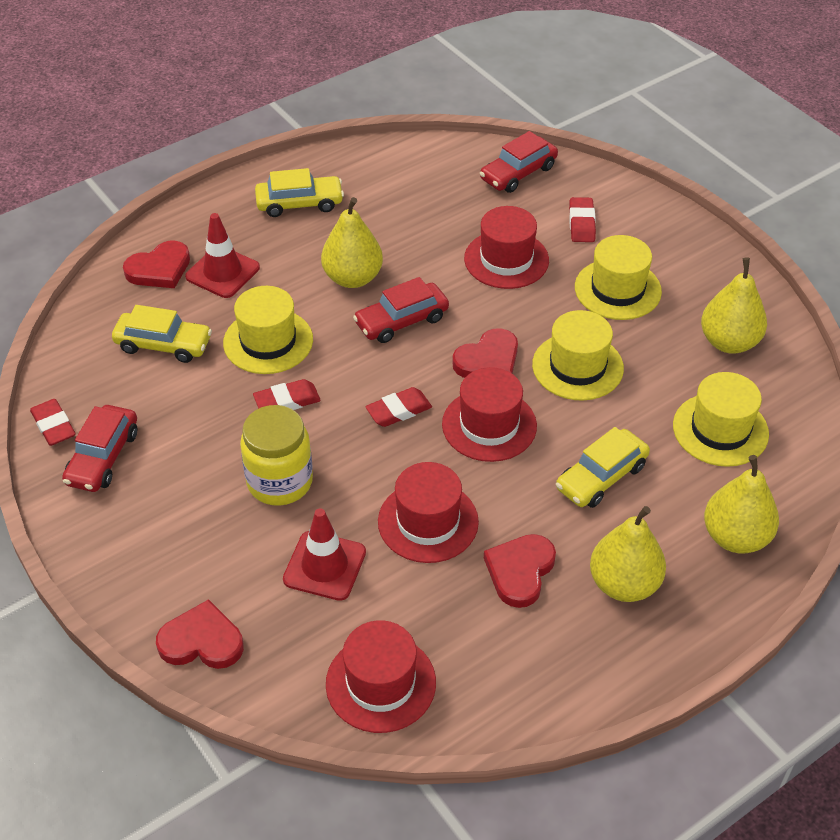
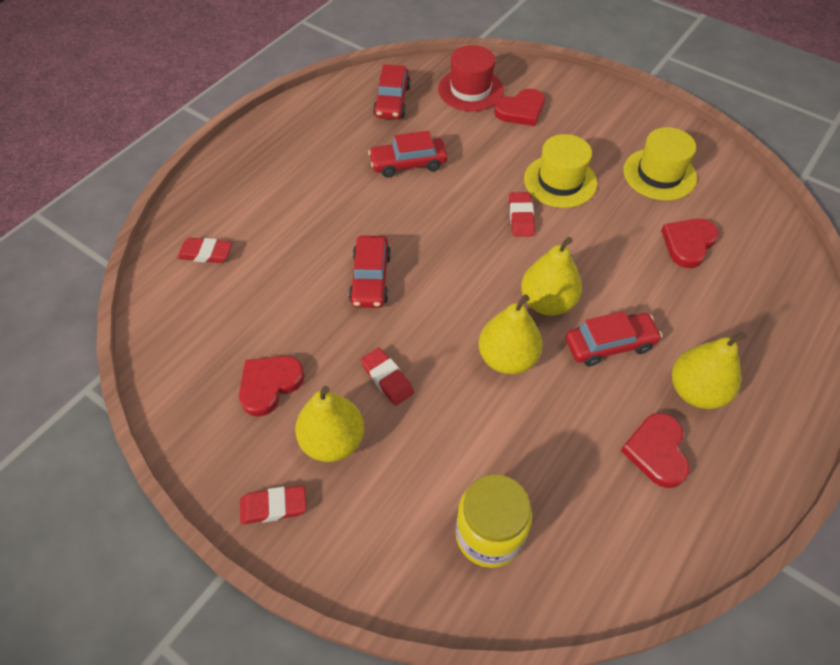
red car: [62,405,138,492] [353,277,449,343] [480,131,558,193] = 3 -> [349,235,391,308] [368,131,447,177] [373,64,411,119] [565,311,662,366] = 4
red hat: [326,620,436,733] [378,462,479,563] [442,367,537,462] [464,206,549,289] = 4 -> [438,45,504,111] = 1
red traffic cone: [185,213,260,298] [283,508,366,601] = 2 -> none = 0
yellow car: [112,305,212,363] [255,168,344,217] [556,427,650,508] = 3 -> none = 0
yellow hat: [223,286,313,374] [532,310,624,401] [575,235,662,320] [673,372,769,467] = 4 -> [524,134,597,208] [623,127,697,201] = 2

